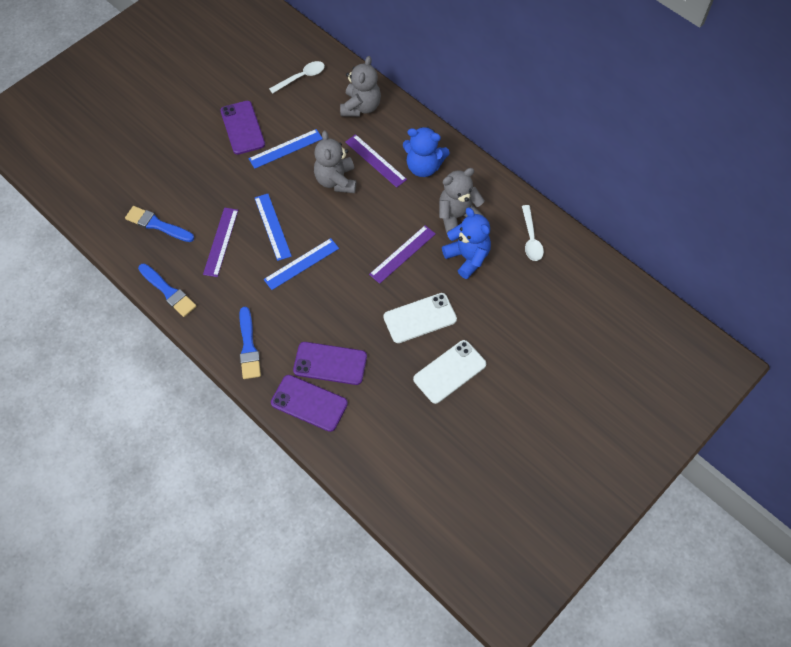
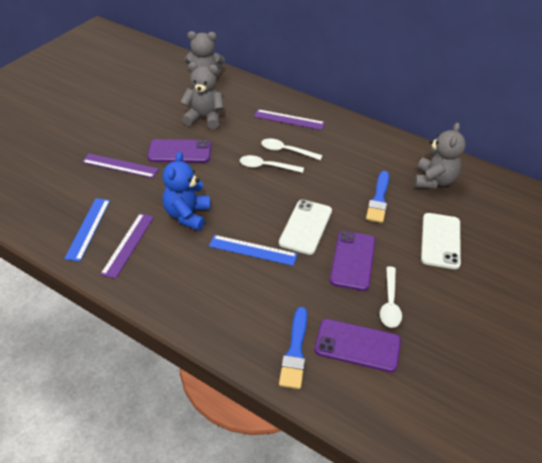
blue brush: [125,206,194,242] [138,263,197,317] [240,307,261,379] = 3 -> [279,307,307,389] [366,171,389,223] = 2
blue ruler: [248,129,323,169] [255,194,292,261] [264,238,339,290] = 3 -> [64,198,110,261] [209,235,298,266] = 2
blue teddy bear: [403,127,450,177] [442,207,491,279] = 2 -> [162,152,210,231] = 1
white spoon: [269,61,325,94] [522,205,544,261] = 2 -> [240,155,304,173] [261,139,323,160] [380,266,402,328] = 3

